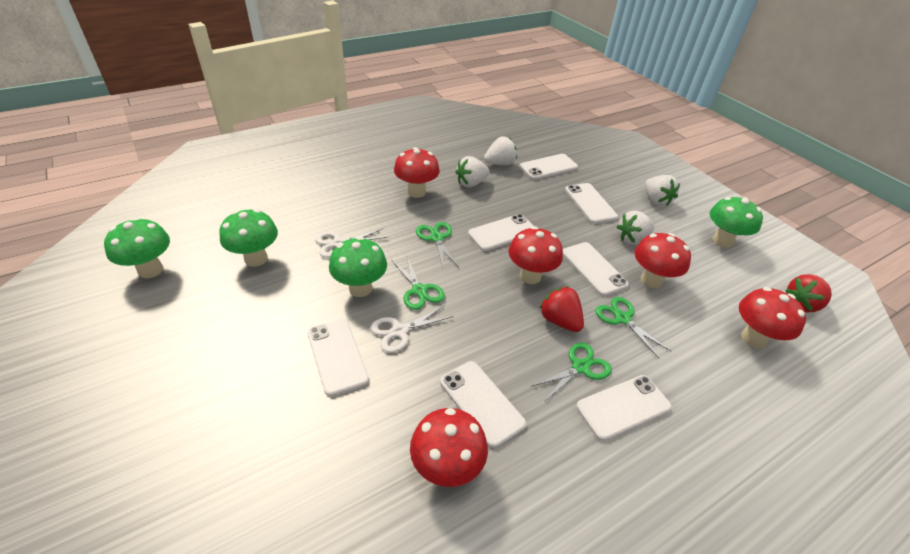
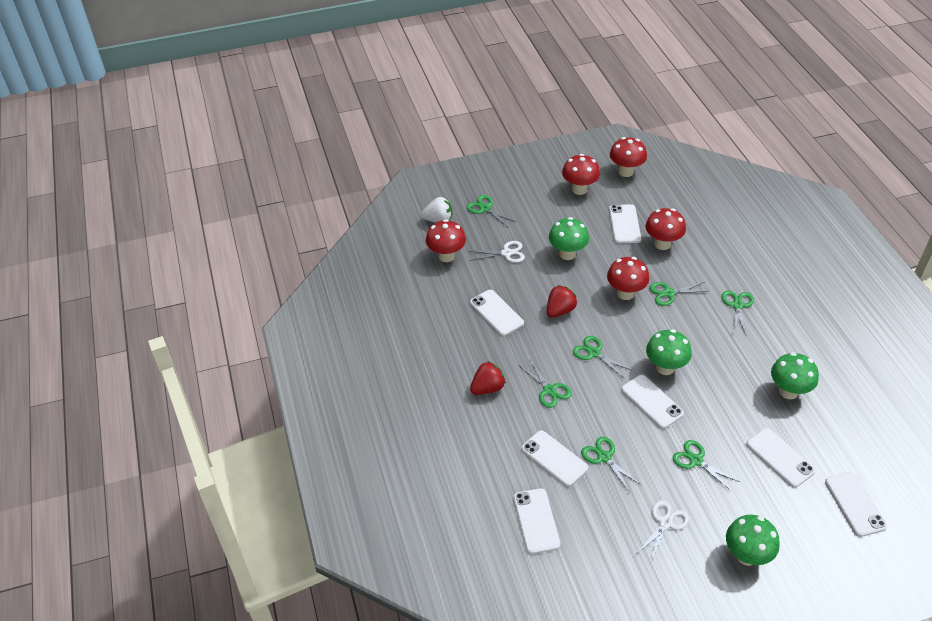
green scissors: [392,257,445,310] [416,222,459,268] [532,343,612,402] [595,297,671,358] = 4 -> [467,195,516,226] [520,359,572,408] [573,336,631,378] [581,437,641,491] [649,282,706,306] [673,440,740,491] [722,291,754,335] = 7
white strawberry: [455,156,490,187] [484,136,517,165] [616,211,654,245] [645,175,680,206] = 4 -> [421,197,452,223] = 1

